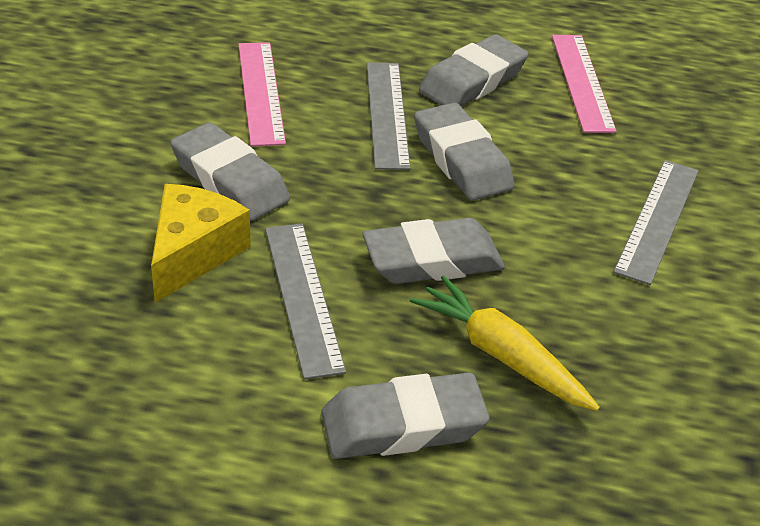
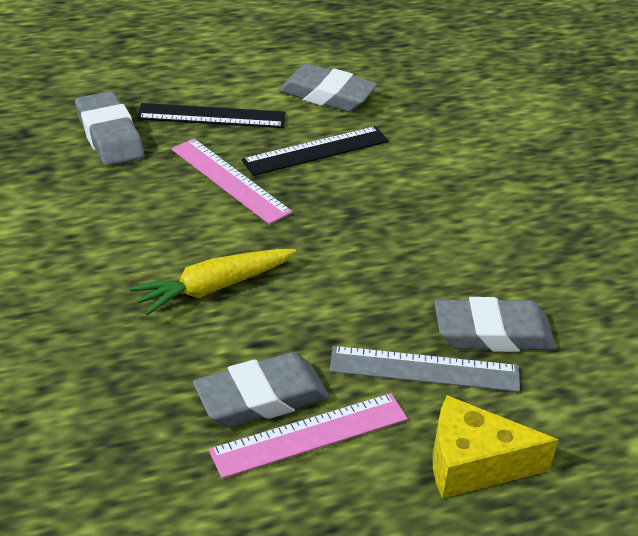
black ruler: none = 0 -> [137,103,286,128] [241,126,389,176] = 2
grey eraser: [170,122,290,221] [321,373,490,459] [362,218,505,284] [414,103,514,200] [419,34,528,106] = 5 -> [75,91,144,166] [193,353,329,428] [279,64,377,112] [434,297,556,352] = 4
grey ruler: [265,224,346,379] [367,62,411,170] [613,160,698,285] = 3 -> [330,346,520,392] = 1

